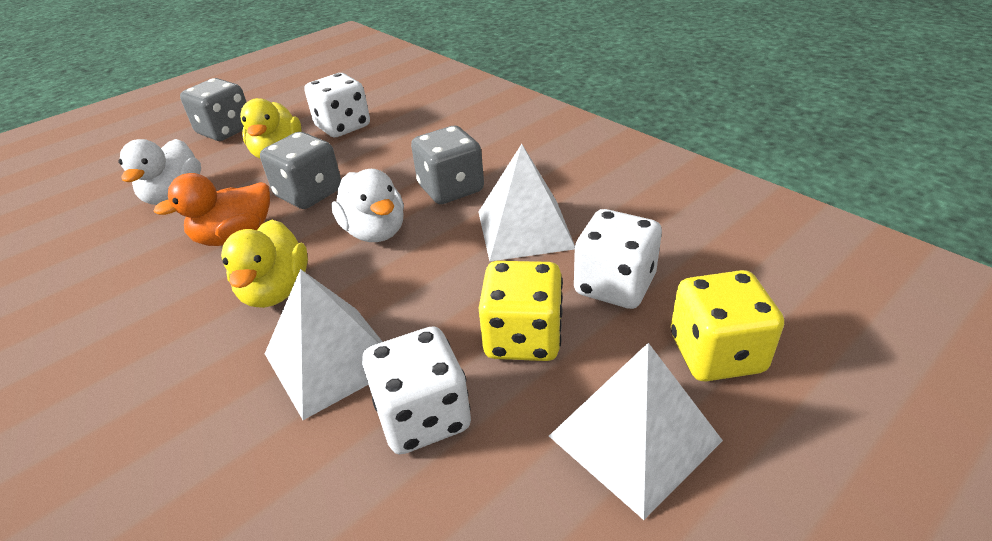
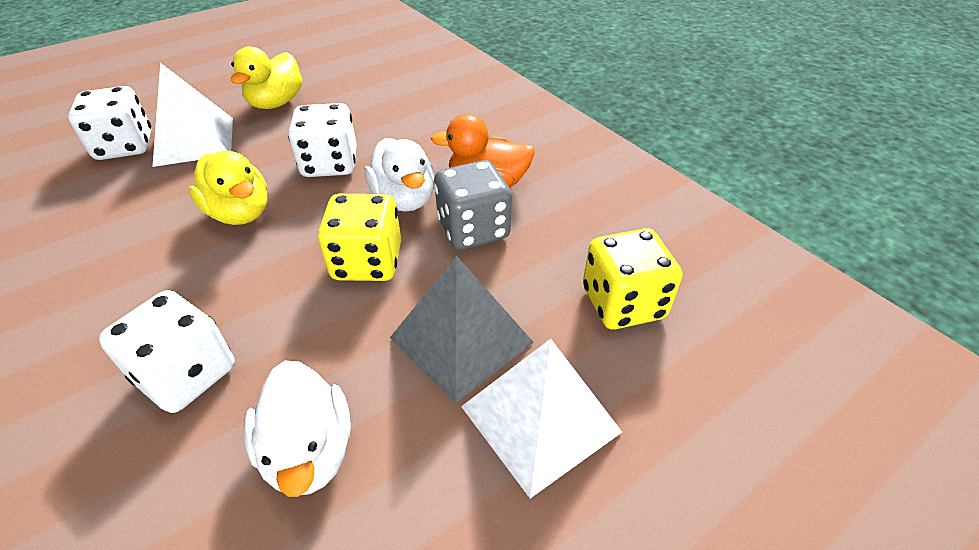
grey dice: [180,78,246,141] [260,132,341,209] [411,126,484,204] = 3 -> [434,160,512,250] = 1
grey pyramid: none = 0 -> [390,256,534,403] = 1
white pyramid: [265,269,383,420] [478,144,575,262] [549,343,723,520] = 3 -> [152,63,233,167] [461,339,622,498] = 2

